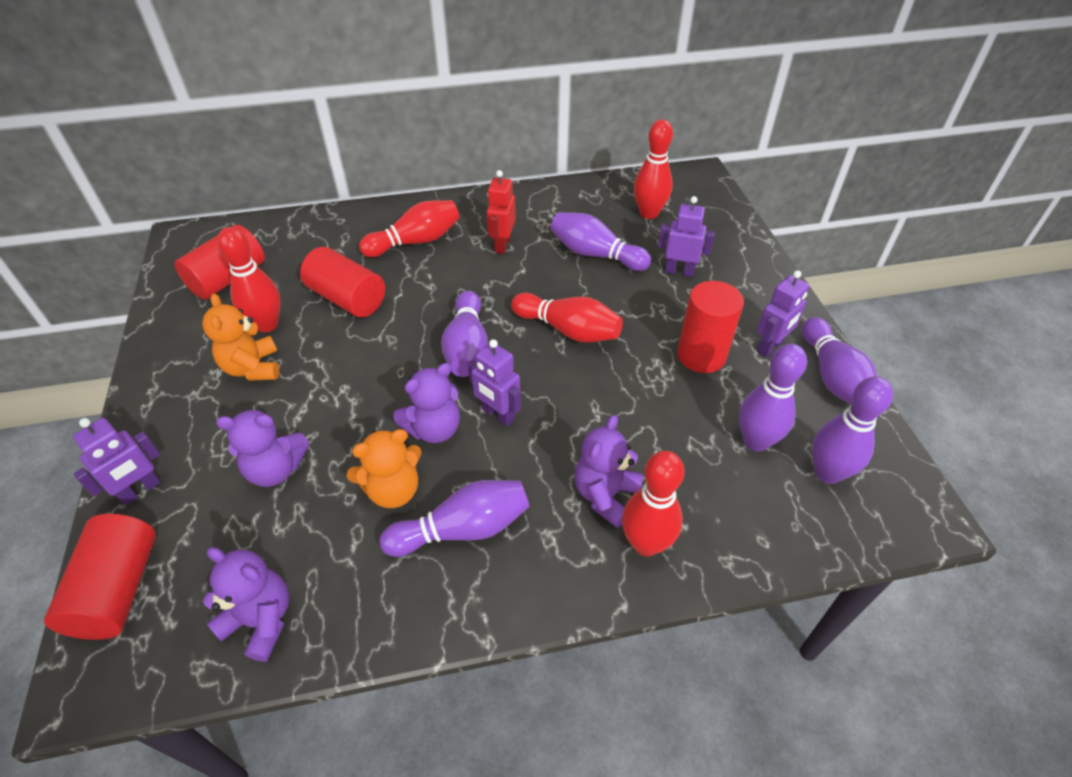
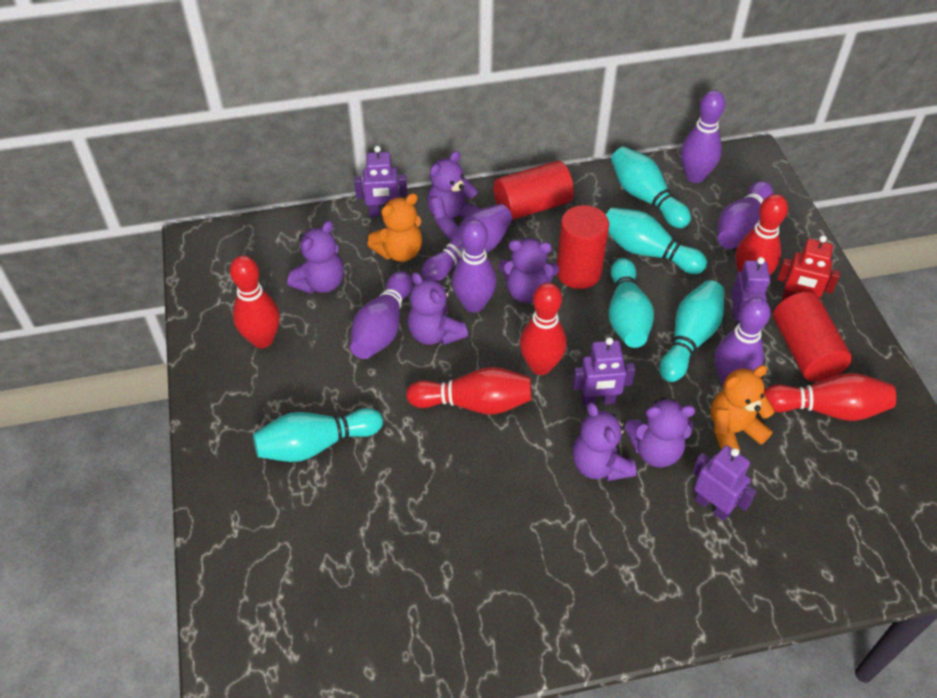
purple teddy bear: [203,547,290,662] [216,408,309,487] [393,363,460,443] [575,415,643,528] = 4 -> [287,221,344,294] [407,272,468,345] [427,151,482,239] [499,238,559,303] [572,402,636,481] [625,397,695,468] = 6
red cylinder: [44,514,156,640] [174,225,265,300] [300,247,385,317] [677,281,744,373] = 4 -> [494,161,574,220] [557,205,609,289] [773,292,852,382] = 3
turquoise bowling pin: none = 0 -> [253,408,383,462] [606,207,707,274] [609,258,654,348] [611,147,691,228] [659,280,724,382] = 5

